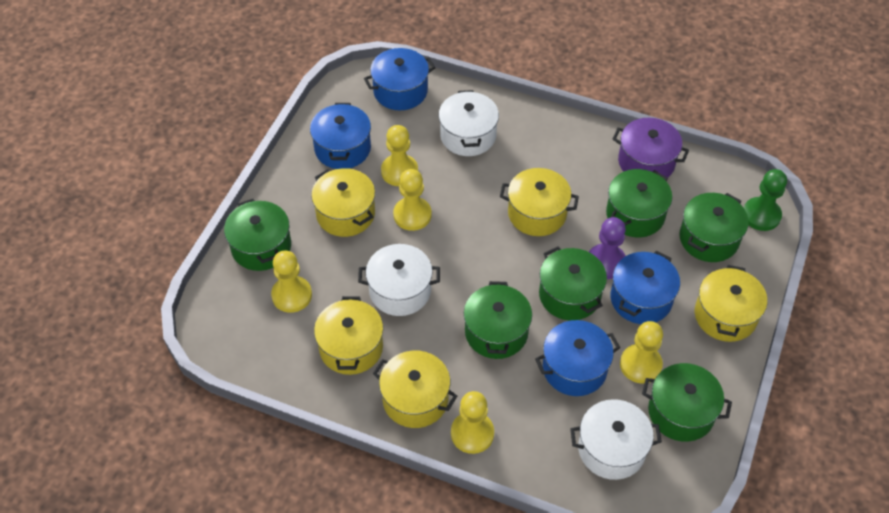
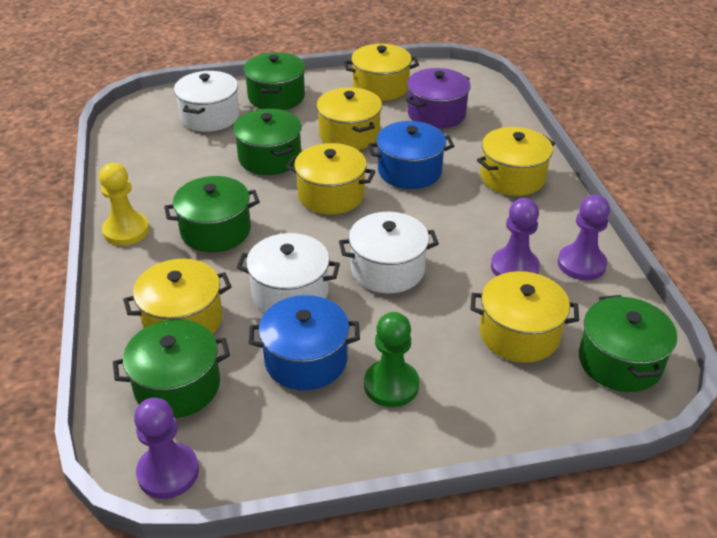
blue pot: [310,103,371,169] [364,48,435,110] [535,320,620,396] [611,251,680,324] = 4 -> [249,295,360,390] [368,121,455,189] = 2
green pot: [224,199,291,271] [464,281,532,359] [539,247,607,321] [606,169,672,237] [642,363,732,442] [679,193,749,262] = 6 -> [113,319,230,418] [164,176,260,252] [233,109,302,175] [243,52,305,110] [579,295,677,392] = 5
purple pawn: [589,217,626,279] = 1 -> [134,398,199,499] [491,198,540,276] [558,195,610,281] = 3
yellow pawn: [271,250,312,313] [381,125,418,186] [393,169,432,231] [451,391,494,454] [620,321,663,383] = 5 -> [99,163,149,246] = 1
yellow pot: [311,168,375,237] [314,296,383,375] [373,351,457,428] [500,168,579,236] [695,265,767,342] = 5 -> [123,259,232,334] [286,143,375,214] [316,87,382,150] [344,44,419,101] [470,271,579,363] [477,127,555,196] = 6

